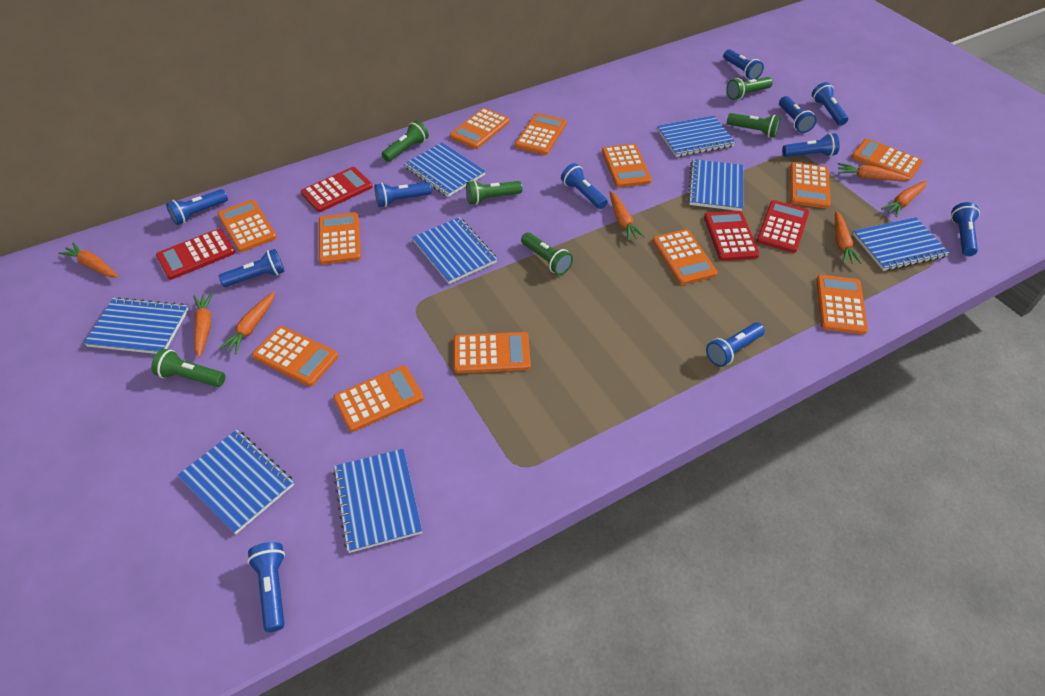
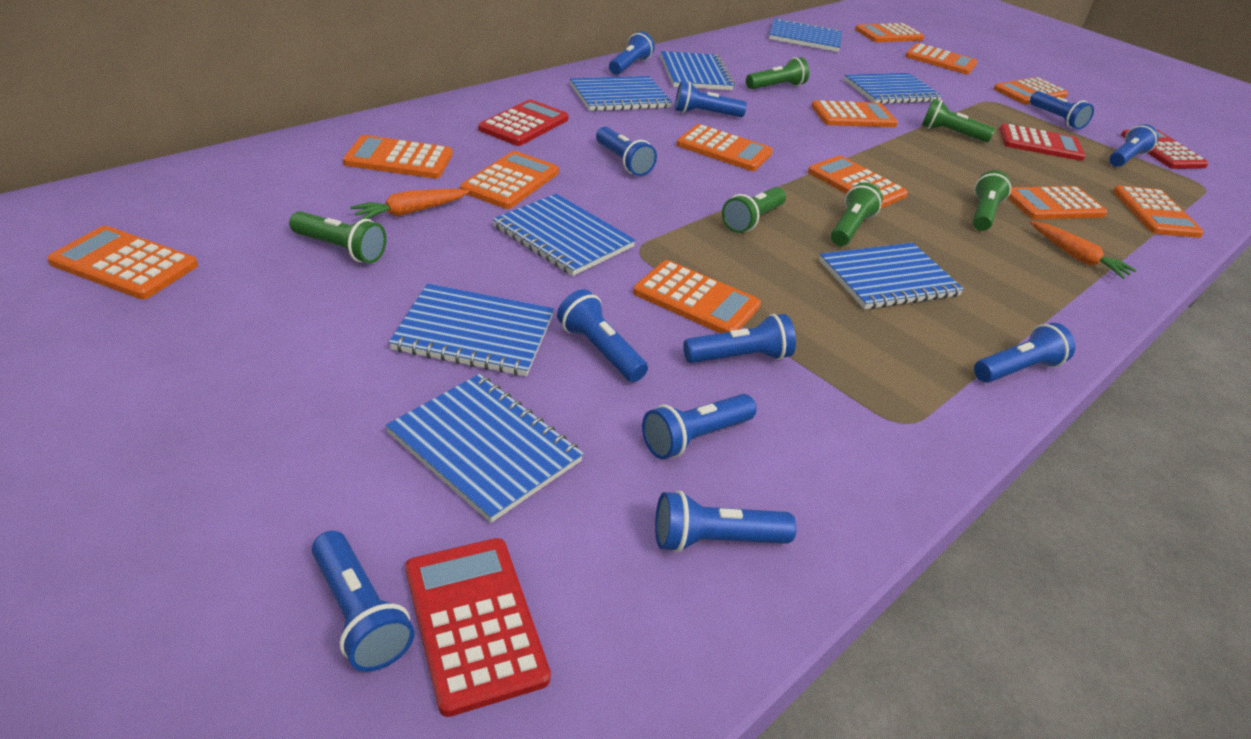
orange carrot: [58,243,119,278] [193,293,213,357] [219,292,275,354] [610,191,645,241] [835,211,862,264] [838,163,911,181] [881,181,927,217] = 7 -> [350,189,469,220] [1030,221,1137,279] = 2

